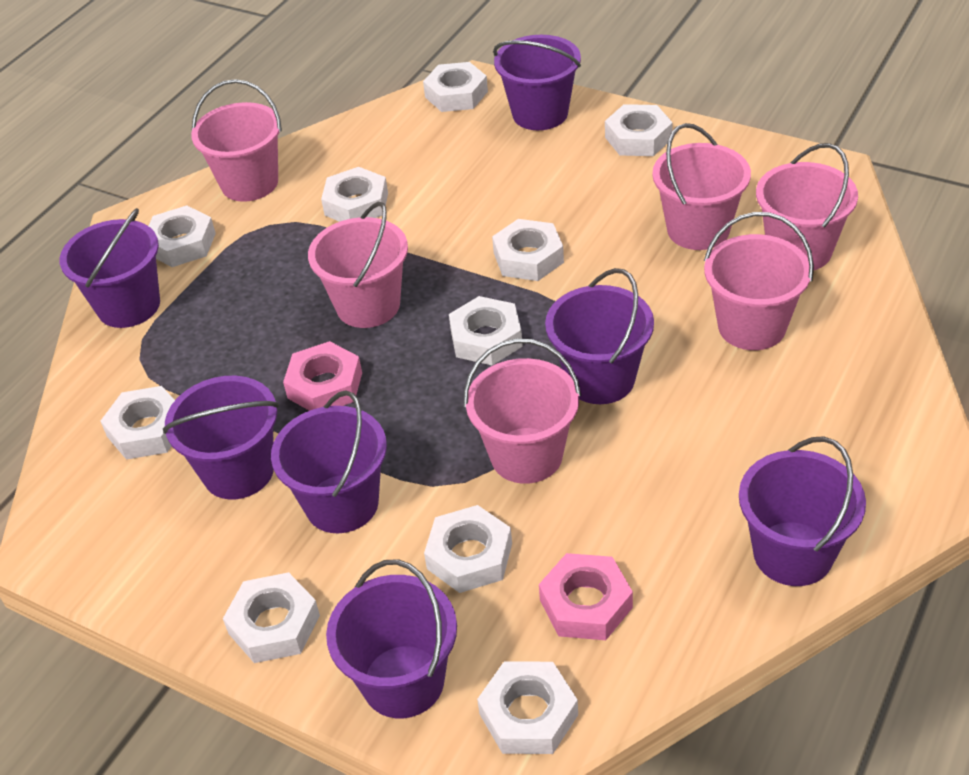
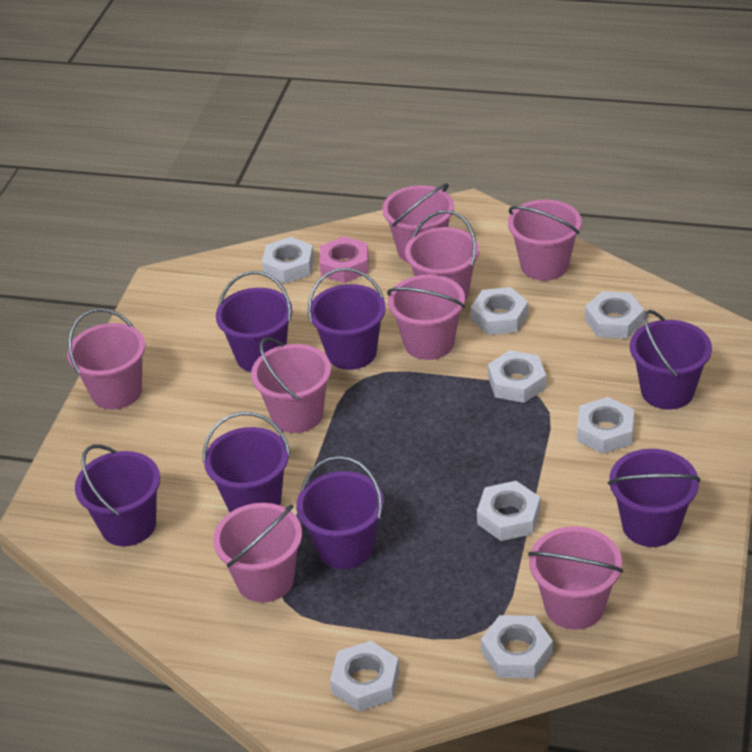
pink bucket: [191,79,282,202] [308,202,408,328] [464,338,581,484] [652,123,751,250] [704,212,814,350] [756,143,858,270] = 6 -> [67,308,145,410] [213,503,302,602] [251,337,331,433] [382,183,454,263] [387,275,465,360] [405,210,479,301] [508,200,582,281] [528,526,623,630] = 8
pink nut: [283,341,362,411] [539,553,633,640] = 2 -> [320,236,369,283] = 1
white nut: [101,386,175,460] [149,205,216,267] [223,572,320,663] [321,167,388,222] [423,62,488,112] [424,505,512,593] [449,296,523,365] [477,662,578,754] [492,219,564,281] [605,104,673,156] = 10 -> [262,237,314,284] [330,641,399,712] [471,287,528,335] [477,481,540,541] [481,615,553,679] [488,350,546,403] [577,397,634,454] [585,291,644,339] = 8

